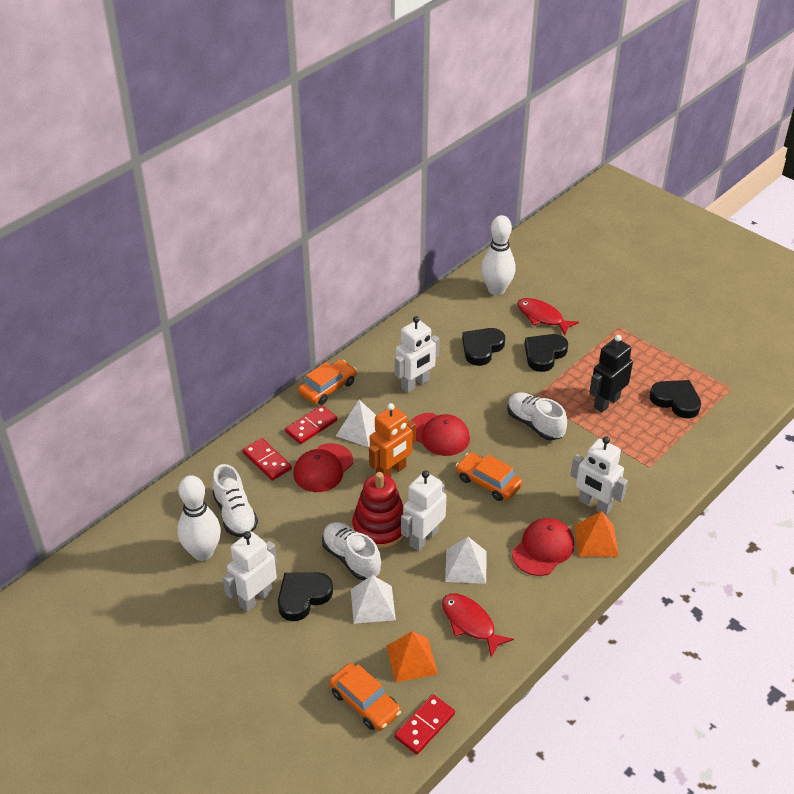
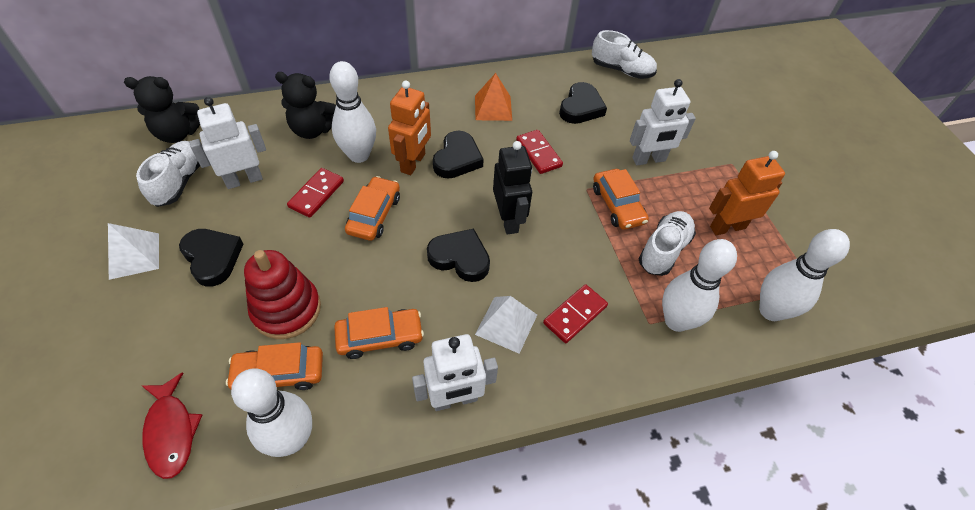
black teddy bear: none = 0 -> [124,76,200,143] [275,72,336,139] = 2
orange car: [298,359,357,405] [329,663,401,731] [456,452,522,501] = 3 -> [226,342,323,390] [334,307,424,359] [345,176,400,241] [593,169,649,230] = 4
orange pyramid: [386,631,438,683] [574,511,619,557] = 2 -> [475,73,512,121] = 1
orange robot: [369,403,416,477] = 1 -> [388,80,431,175] [709,151,785,235] = 2
red cap: [293,443,353,492] [412,413,470,456] [512,518,575,576] = 3 -> none = 0
red fish: [442,593,514,657] [517,298,579,335] = 2 -> [142,372,202,479] = 1
white bowling pin: [177,475,221,561] [481,215,516,295] = 2 -> [231,368,312,457] [329,61,376,163] [662,239,737,332] [759,229,850,321] = 4
white pyramid: [336,399,376,447] [351,575,396,624] [445,537,487,584] = 3 -> [108,223,159,280] [475,296,537,354] = 2
white robot: [223,531,277,612] [395,316,440,393] [401,470,447,551] [570,436,628,515] = 4 -> [189,97,266,189] [412,334,498,411] [630,79,696,165] = 3

